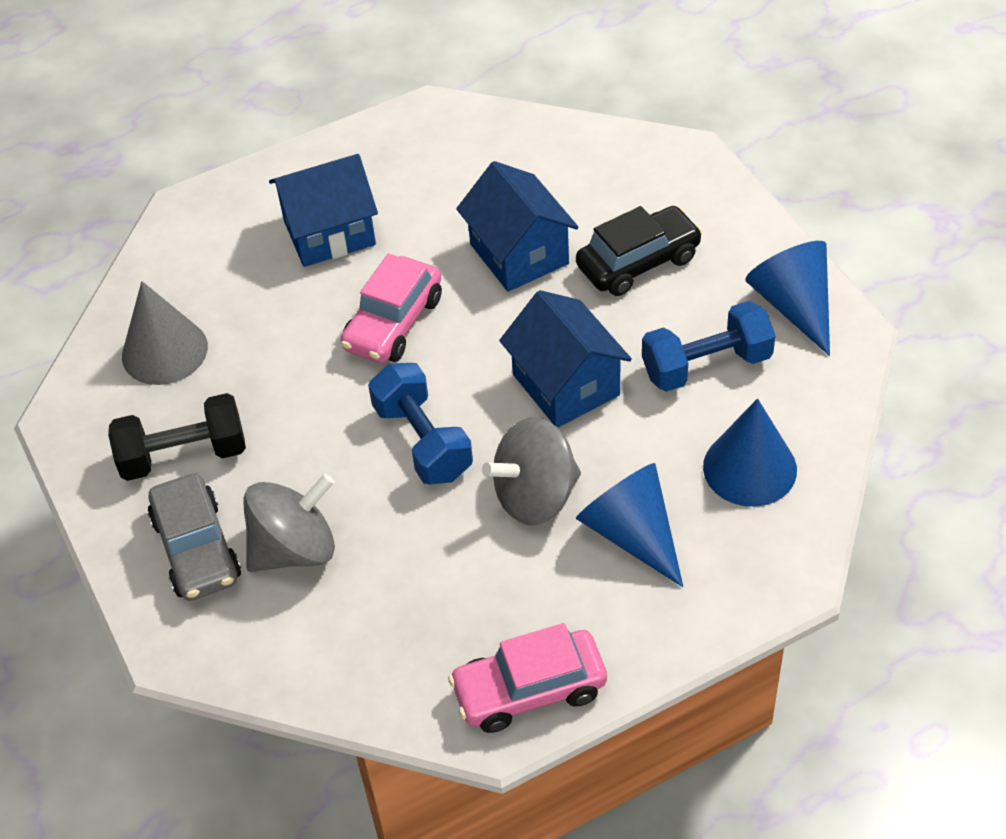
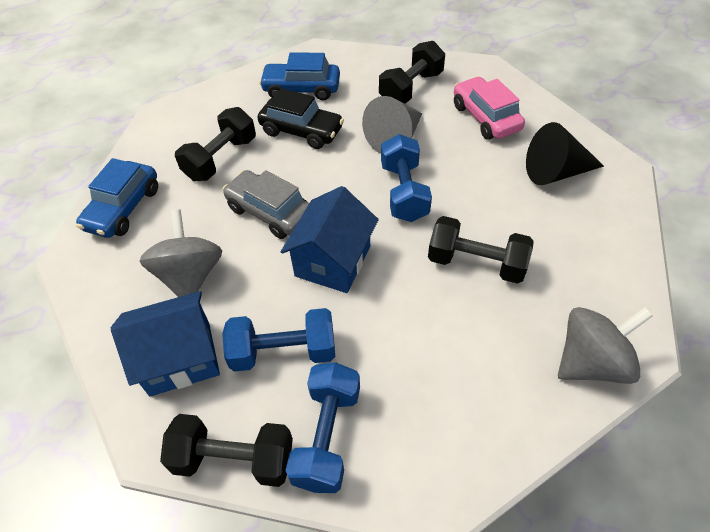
black cone: none = 0 -> [526,122,604,185] = 1
black dumbbell: [108,393,246,481] = 1 -> [160,414,293,487] [175,107,256,181] [379,41,445,104] [428,216,534,284] = 4
blue car: none = 0 -> [76,158,158,238] [259,52,340,100] = 2
blue cone: [576,463,683,587] [703,398,797,507] [745,241,830,356] = 3 -> none = 0
blue dumbbell: [368,363,473,484] [642,301,775,392] = 2 -> [222,308,335,372] [285,362,360,493] [381,134,432,222] = 3
blue house: [269,154,378,267] [456,161,579,292] [499,290,632,427] = 3 -> [111,291,220,396] [281,186,379,293] = 2
pink car: [341,253,442,363] [448,623,607,733] = 2 -> [454,77,525,140] = 1

